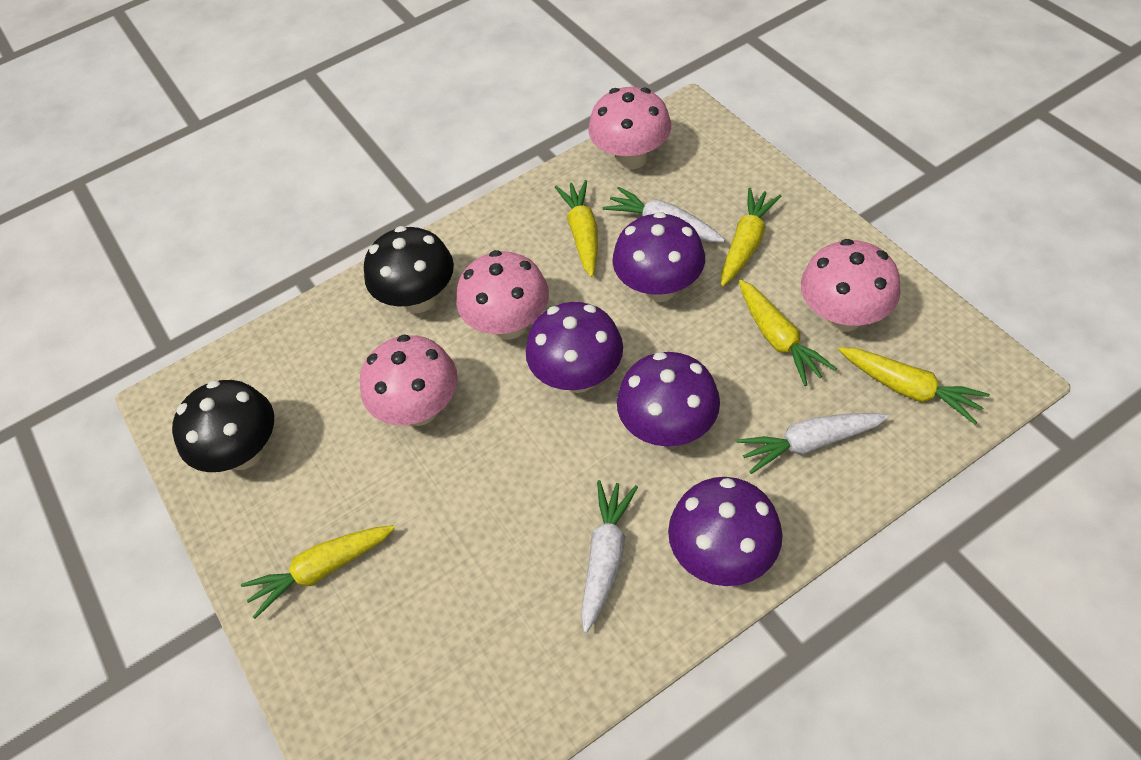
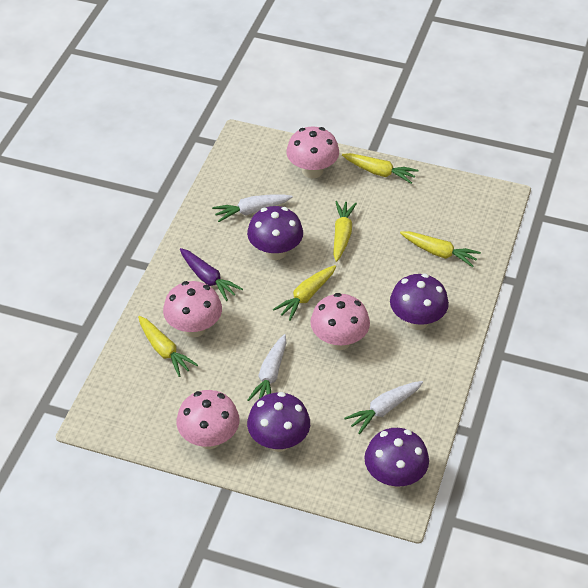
black mushroom: [172,380,274,472] [364,226,454,313] = 2 -> none = 0
purple carrot: none = 0 -> [180,248,243,301] = 1

